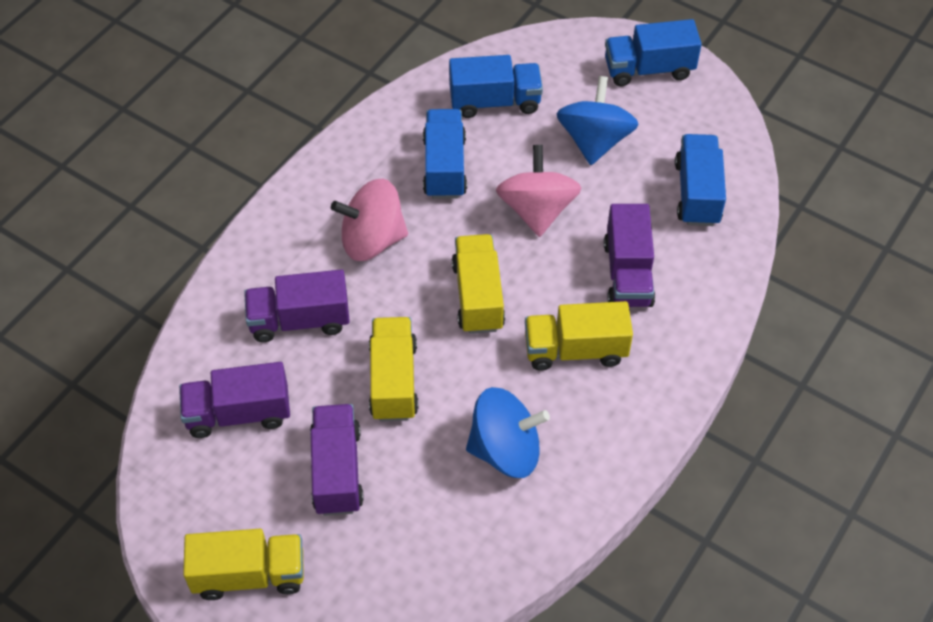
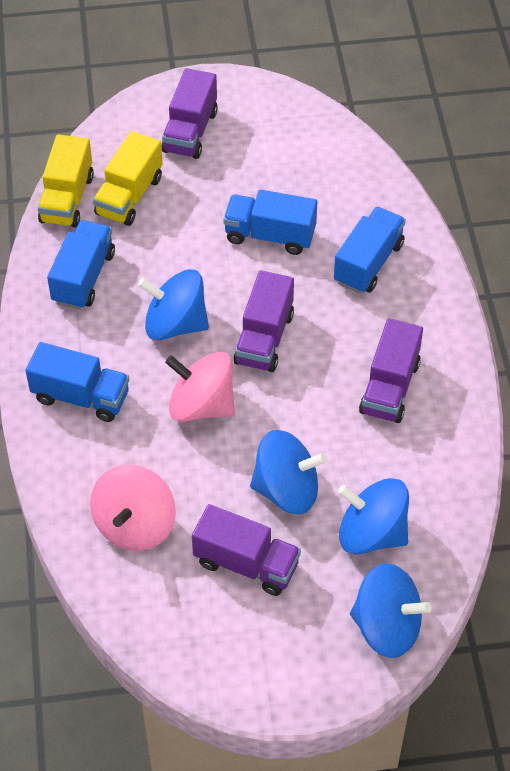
blue spinning top: [466,387,550,478] [556,76,639,165] = 2 -> [138,269,209,341] [250,430,327,514] [338,478,409,555] [350,563,432,658] = 4
yellow truck: [183,529,304,600] [369,317,418,422] [452,234,505,334] [525,301,633,371] = 4 -> [38,134,94,228] [93,131,163,226] = 2

